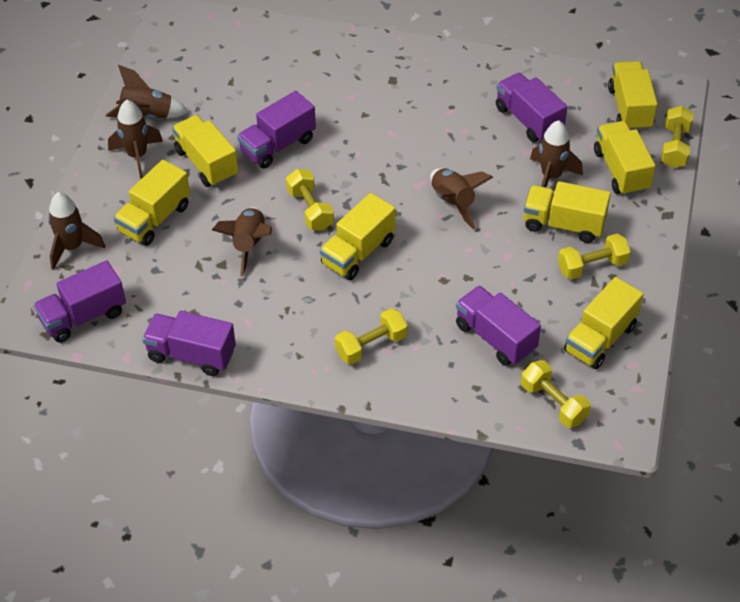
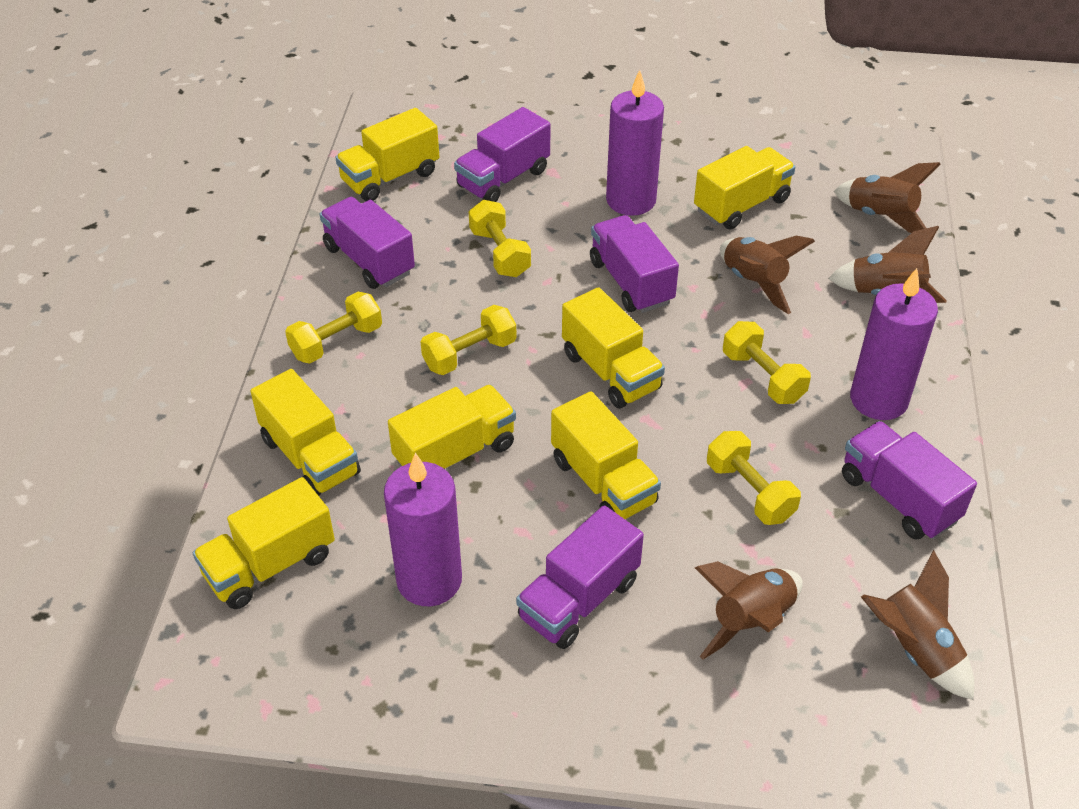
brown rocket: [48,192,105,270] [106,65,188,119] [108,100,163,179] [212,207,272,276] [430,168,493,230] [530,120,583,187] = 6 -> [695,561,803,660] [720,236,815,314] [828,226,947,303] [834,162,941,233] [861,550,975,700] = 5
purple candle: none = 0 -> [384,453,462,606] [606,70,664,216] [850,268,938,420] = 3

